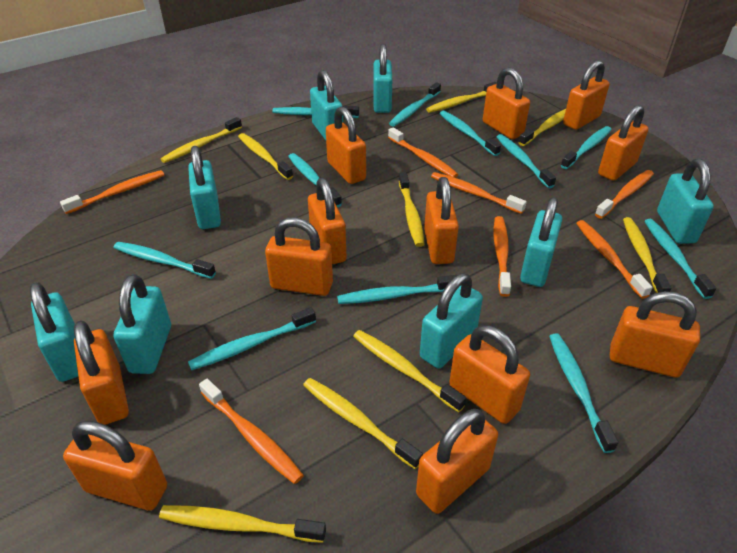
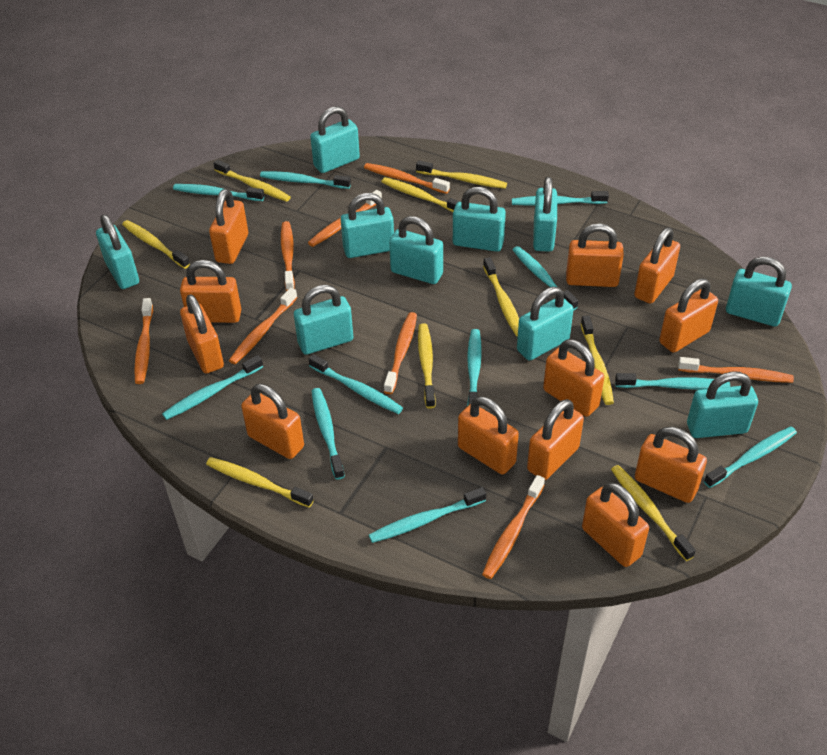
orange toothbrush: [60,170,164,214] [199,378,304,484] [388,127,458,178] [431,172,527,214] [494,216,511,297] [576,220,653,299] [595,170,654,219] = 7 -> [134,298,153,384] [229,288,298,364] [281,221,295,291] [308,190,382,247] [364,163,450,194] [384,312,417,394] [482,475,545,579] [678,357,794,383] = 8
turquoise padlock: [30,282,78,382] [114,274,171,374] [188,146,221,229] [310,70,343,140] [373,44,392,113] [420,273,483,368] [520,197,562,287] [657,159,714,244] = 8 -> [96,215,139,289] [294,285,353,355] [310,106,360,173] [341,193,394,258] [389,216,443,284] [453,187,506,252] [517,287,574,361] [533,177,557,252] [687,371,758,438] [726,256,792,327] = 10

